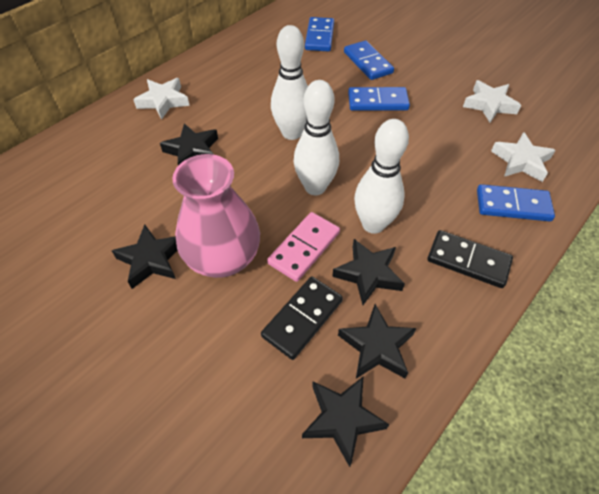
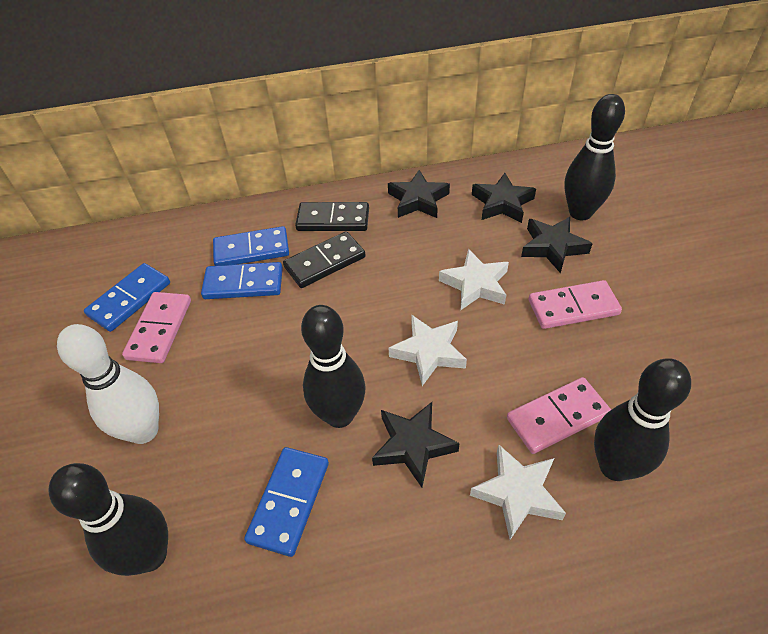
black bowling pin: none = 0 -> [49,463,168,576] [301,305,366,428] [564,94,625,220] [594,358,691,481] = 4
black star: [112,225,178,289] [160,123,218,165] [302,377,389,467] [332,239,405,305] [338,304,417,379] = 5 -> [372,402,460,487] [388,170,450,218] [472,173,536,223] [521,217,593,273] = 4
pink domino: [267,212,340,282] = 1 -> [122,292,191,363] [507,377,611,454] [529,280,622,329] = 3
pink vase: [172,154,260,278] = 1 -> none = 0
white bowling pin: [271,25,308,140] [294,80,339,195] [354,119,409,234] = 3 -> [57,324,159,444] = 1

